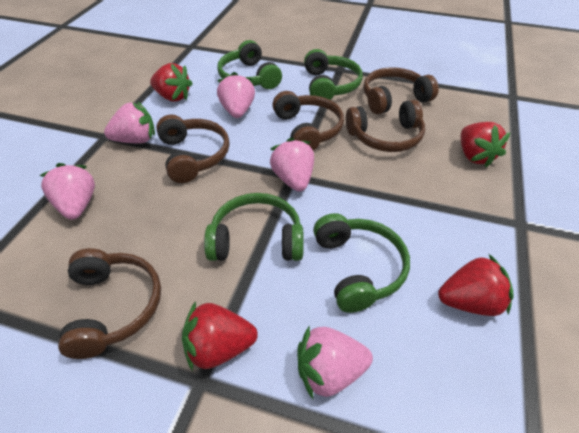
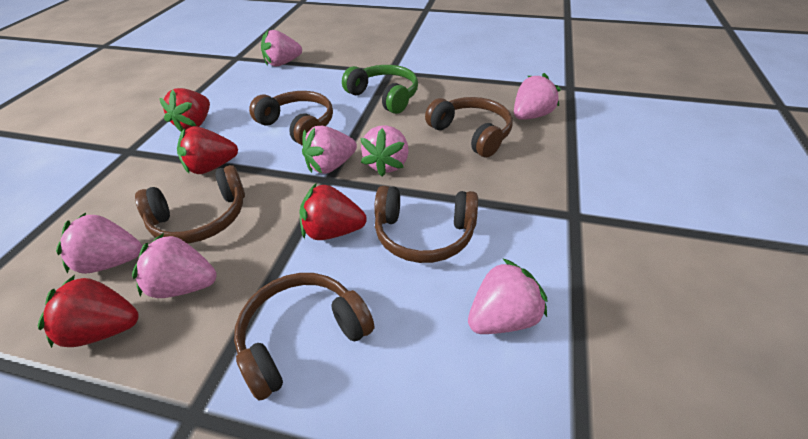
green headphones: [204,193,304,261] [217,40,282,89] [304,49,363,100] [313,213,410,313] = 4 -> [342,65,418,114] = 1
pink strawberry: [39,163,95,220] [104,101,155,144] [217,72,255,118] [270,138,314,192] [297,326,373,399] = 5 -> [56,213,142,274] [132,233,217,298] [261,30,302,67] [302,126,357,174] [360,125,409,176] [468,258,547,334] [514,73,561,120] = 7

